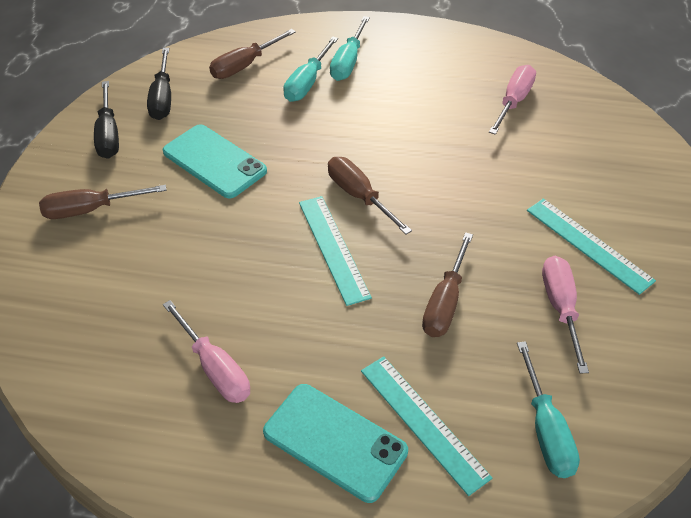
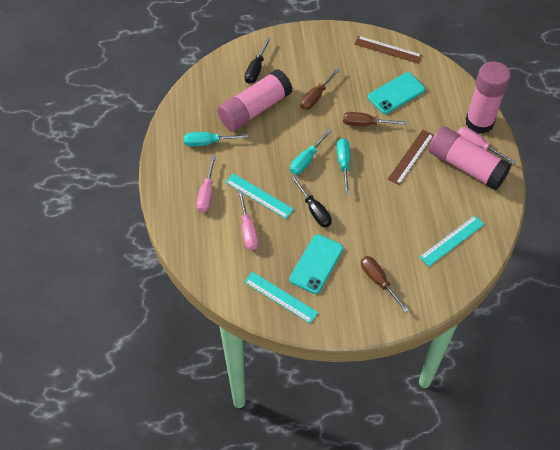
brown ruler: none = 0 -> [355,36,422,63] [388,130,434,185] = 2
brown screwdriver: [39,185,167,219] [209,29,296,79] [328,157,412,234] [422,232,473,337] = 4 -> [300,68,340,110] [343,112,407,126] [361,256,409,313] = 3
pink glue stick: none = 0 -> [217,69,293,131] [428,126,512,190] [465,61,511,134] = 3

